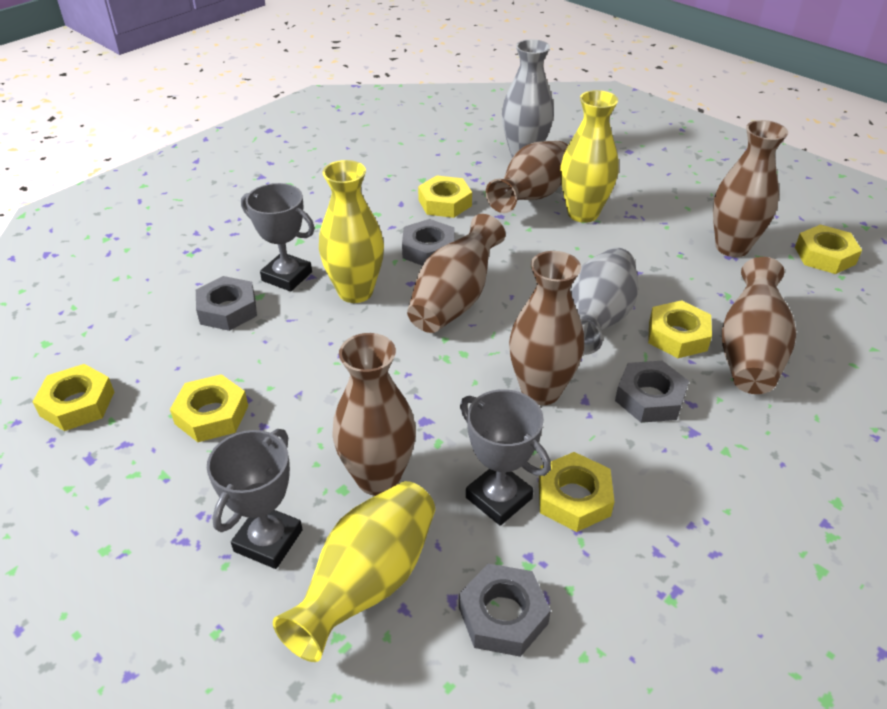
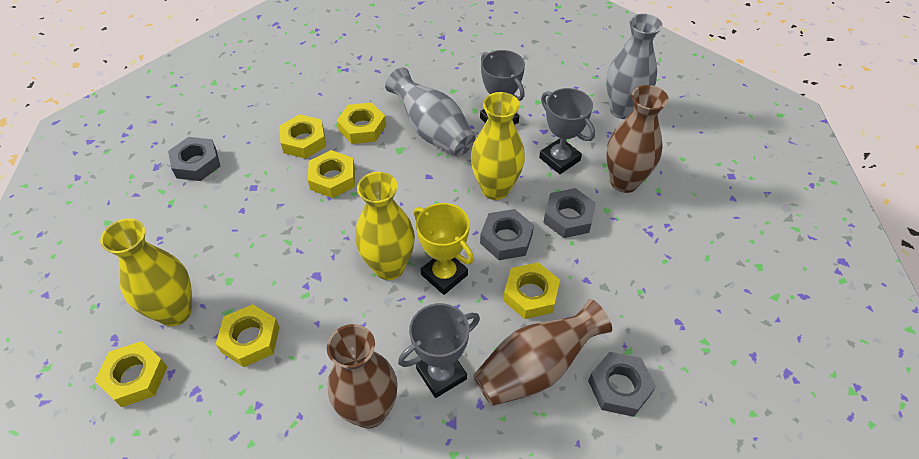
brown vase: [332,333,416,496] [407,214,505,333] [486,141,568,213] [509,251,584,405] [713,120,788,257] [722,257,796,394] = 6 -> [327,324,398,428] [474,299,612,406] [606,85,669,193] = 3
yellow trophy: none = 0 -> [414,203,474,295] = 1

